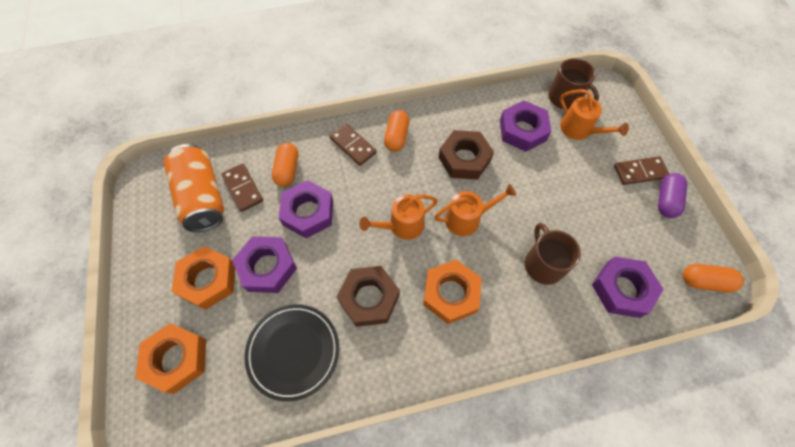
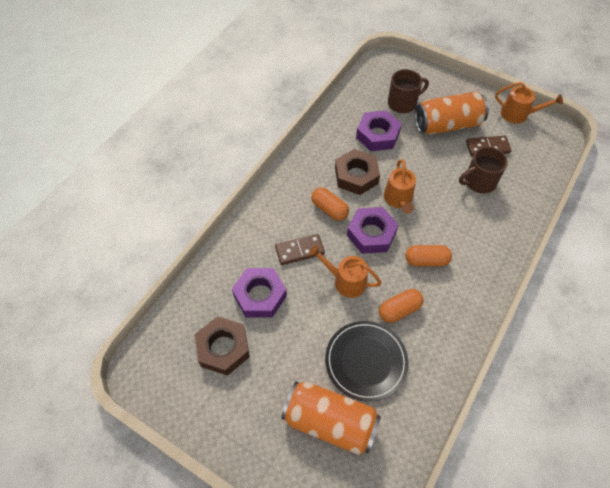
brown domino: [221,163,263,212] [329,123,377,166] [614,156,669,185] = 3 -> [275,234,325,265] [466,136,512,156] = 2
orange can: [164,144,224,232] = 1 -> [281,381,381,455] [414,91,489,135] = 2
orange nut: [135,323,206,394] [171,246,235,310] [423,260,482,324] = 3 -> none = 0
purple capsule: [658,173,687,218] = 1 -> none = 0
purple nut: [232,236,297,293] [279,180,333,238] [500,101,552,152] [592,256,664,318] = 4 -> [232,268,287,318] [347,207,399,254] [356,110,402,151] = 3

